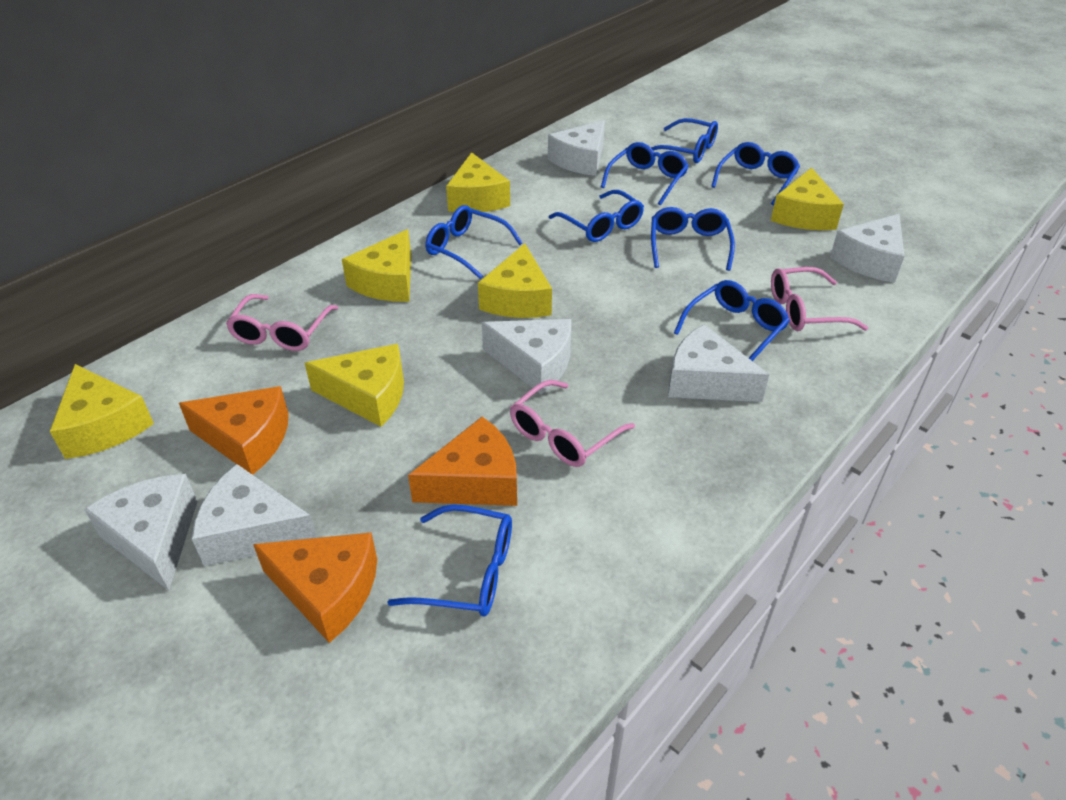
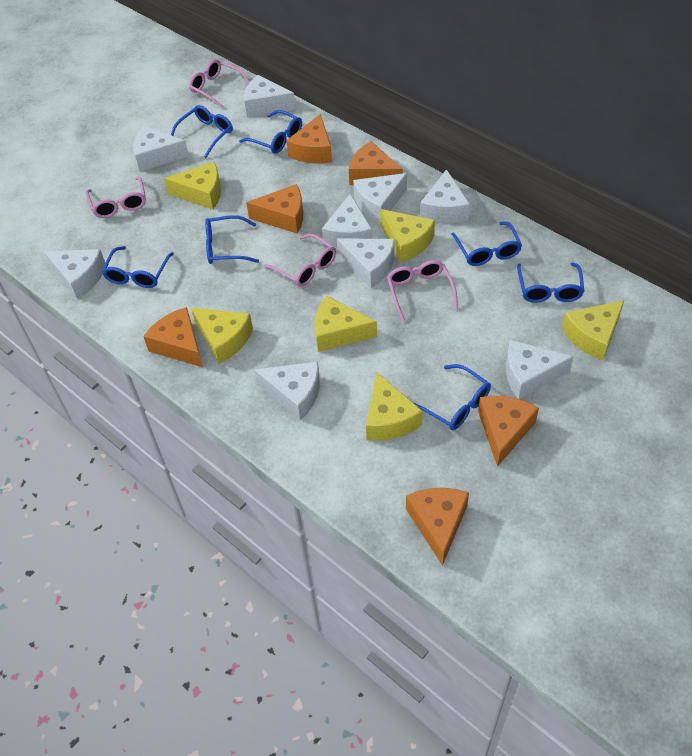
blue glasses: [387,504,512,617] [426,205,523,279] [549,190,644,242] [601,142,689,205] [651,118,718,163] [651,207,735,271] [674,280,790,361] [711,142,800,205] = 8 -> [102,246,174,288] [171,105,233,158] [205,215,259,264] [239,110,302,154] [414,364,491,430] [451,222,522,266] [517,262,584,303] = 7
orange cheese: [179,386,289,475] [253,532,377,643] [408,417,517,506] = 3 -> [143,307,203,367] [246,184,303,234] [286,114,332,163] [349,141,403,185] [406,488,469,566] [478,396,539,467] = 6
pink glasses: [226,294,338,351] [510,380,635,467] [771,267,868,331] = 3 -> [86,176,146,218] [189,59,250,109] [263,234,336,287] [387,260,458,322] = 4
white cheese: [84,474,198,591] [192,464,317,566] [482,319,571,394] [548,120,605,176] [668,324,769,402] [830,214,904,283] = 6 -> [43,249,105,299] [134,126,189,172] [244,75,296,117] [254,361,320,420] [322,194,372,248] [337,238,395,288] [353,173,407,223] [420,169,470,223] [506,340,574,399] = 9

